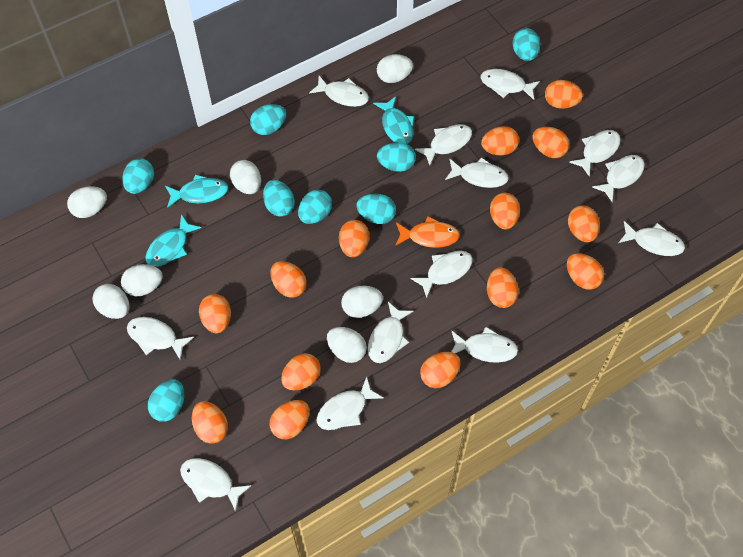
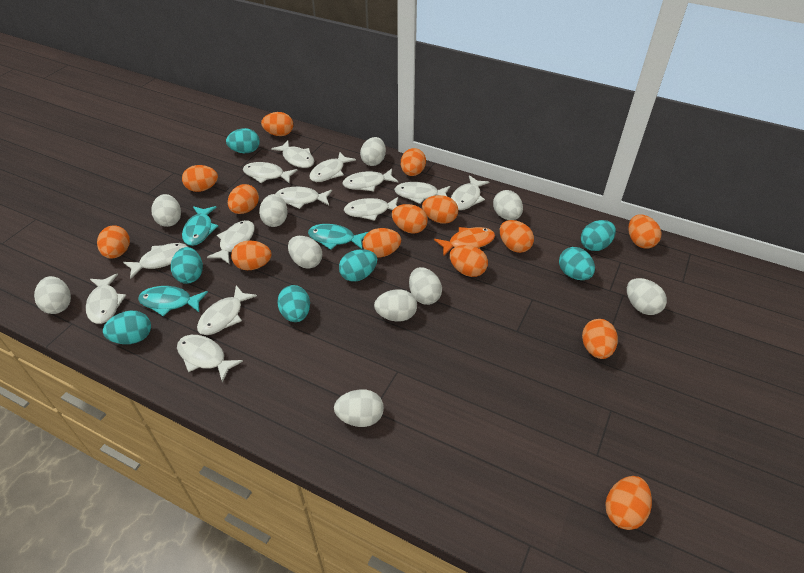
turquoise egg: [122,158,154,194] [148,379,184,422] [250,104,286,135] [263,180,295,217] [298,190,332,224] [356,194,396,224] [377,142,416,172] [512,28,540,61] = 8 -> [103,311,151,344] [171,247,203,284] [226,128,260,153] [277,285,310,322] [339,249,377,282] [559,247,595,280] [581,220,616,251] = 7
white egg: [67,186,107,218] [92,284,130,319] [121,264,163,296] [230,160,261,194] [327,327,367,363] [341,286,383,318] [377,54,413,83] = 7 -> [34,276,71,314] [151,194,181,227] [259,194,288,227] [288,236,322,269] [334,389,384,427] [360,137,386,166] [374,289,417,322] [409,267,442,305] [493,190,523,220] [627,278,667,315] = 10

